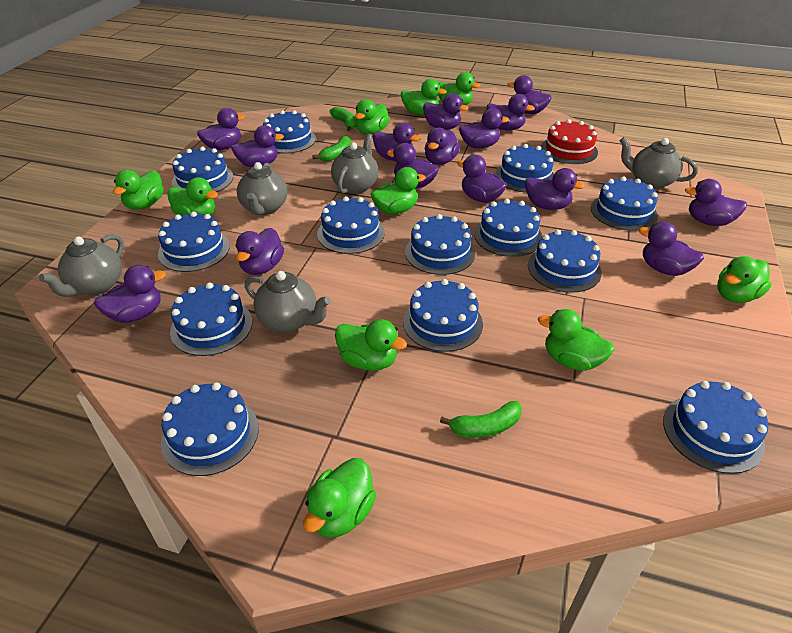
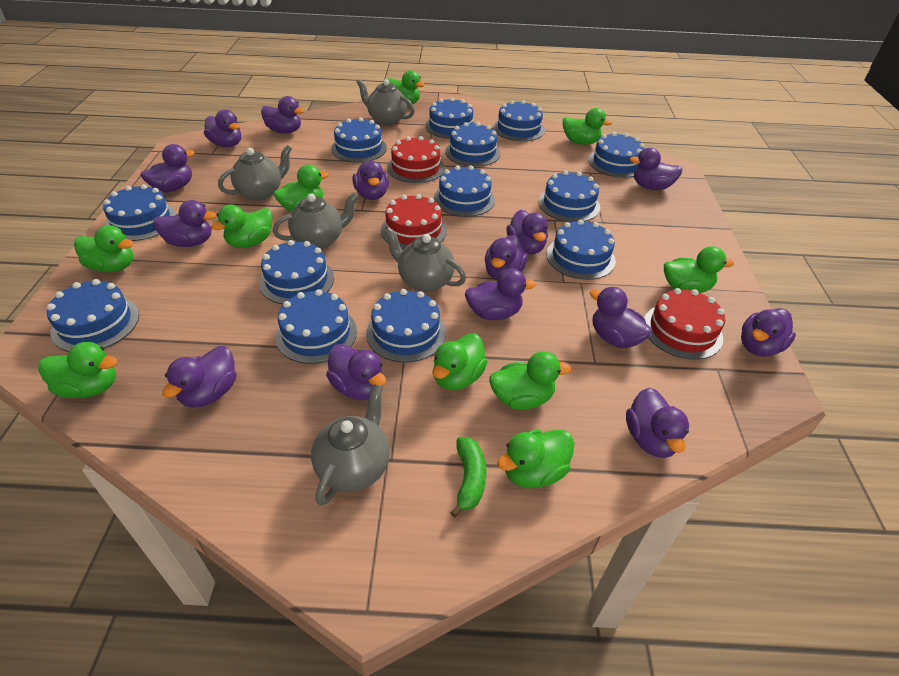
green banana: [312,136,351,162] [329,107,356,131] [440,401,522,438] = 3 -> [450,437,486,518] = 1
purple duck: [94,265,166,323] [197,108,245,151] [231,125,284,167] [236,228,284,275] [373,122,421,161] [387,143,439,188] [423,93,469,130] [425,127,460,165] [457,155,507,203] [459,108,509,148] [487,94,535,130] [507,75,552,114] [525,168,585,210] [639,221,704,276] [685,179,747,226] = 15 -> [141,144,195,192] [154,200,216,247] [162,346,236,408] [204,110,241,147] [261,96,305,134] [326,344,386,400] [353,160,389,200] [465,269,536,320] [485,235,528,280] [506,210,548,254] [590,287,652,348] [626,388,689,458] [629,148,683,190] [741,308,796,357] = 14
red cake: [541,119,598,164] = 1 -> [381,194,447,250] [387,136,445,183] [644,288,725,360] = 3

